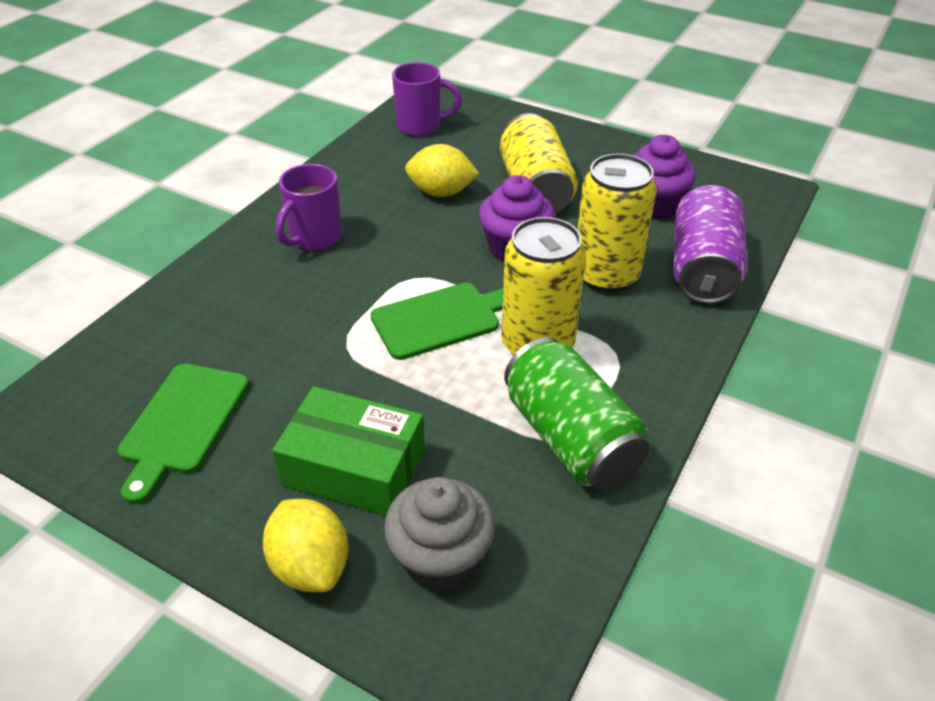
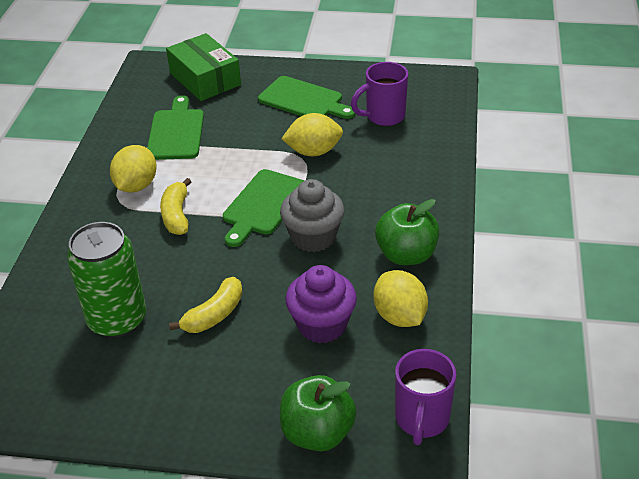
green apple: none = 0 -> [280,375,356,451] [375,199,439,265] = 2
green cutting board: [118,364,249,504] [371,283,503,360] = 2 -> [147,95,204,160] [223,169,304,247] [258,76,356,119] = 3
purple can: [673,185,747,304] = 1 -> none = 0
purple cupcake: [479,175,555,263] [633,135,696,220] = 2 -> [285,265,357,343] = 1
yellow banana: none = 0 -> [160,178,192,235] [169,277,243,333] = 2
yellow can: [500,113,578,213] [501,217,586,355] [577,154,657,292] = 3 -> none = 0
yellow lemon: [263,499,348,592] [405,144,479,197] = 2 -> [110,145,157,193] [282,113,343,156] [374,270,428,327] = 3

